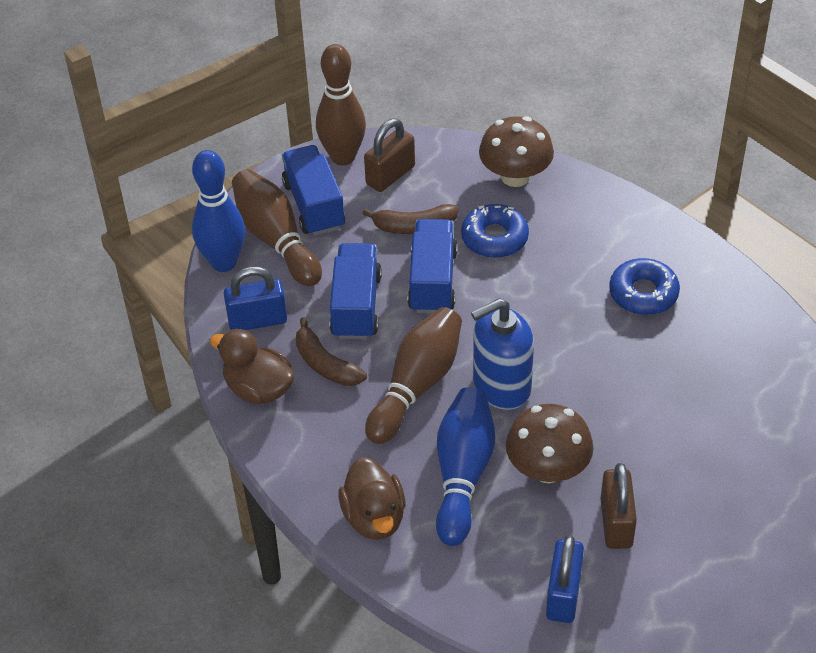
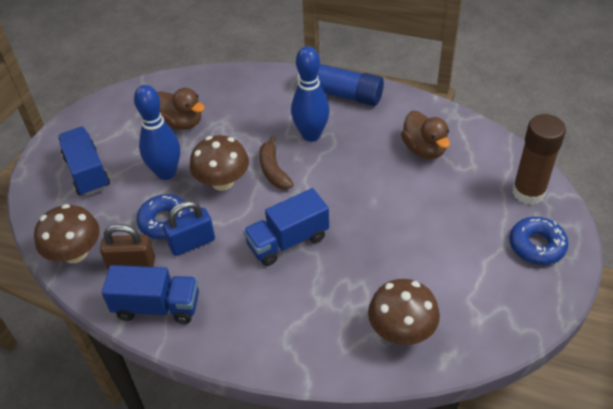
blue glue stick: none = 0 -> [298,64,384,106] = 1
blue padlock: [224,266,287,330] [546,535,584,623] = 2 -> [163,201,215,256] = 1
blue soap dispenser: [471,298,534,410] = 1 -> none = 0
brown banana: [296,317,367,386] [362,204,459,234] = 2 -> [259,136,294,189] = 1
brown bowling pin: [232,169,322,286] [316,44,366,165] [365,307,462,444] = 3 -> none = 0
brown glue stick: none = 0 -> [512,114,566,205] = 1
brown mushroom: [479,116,554,187] [506,404,593,483] = 2 -> [34,204,100,263] [189,135,249,191] [368,279,440,345] = 3
brown padlock: [364,118,415,192] [601,463,637,549] = 2 -> [100,224,155,270] = 1

